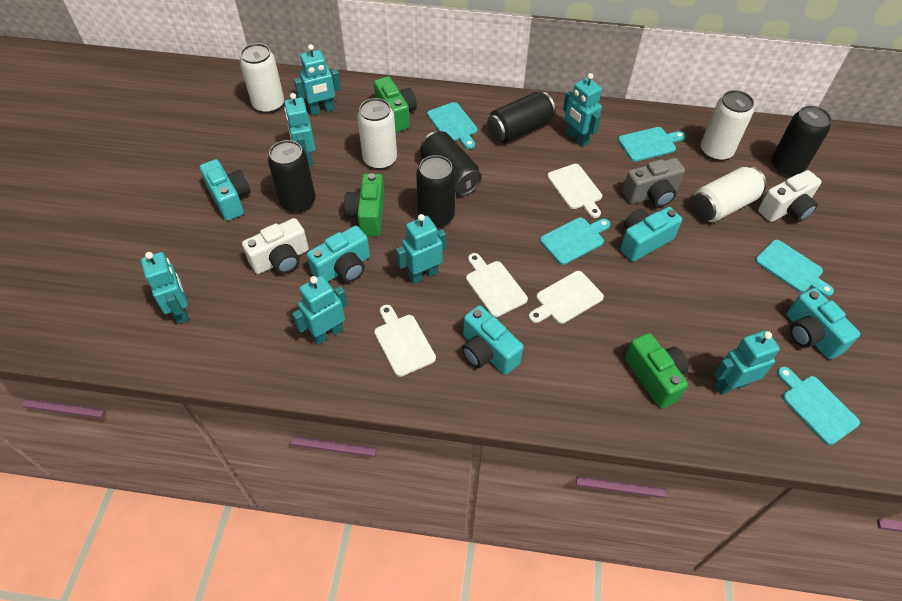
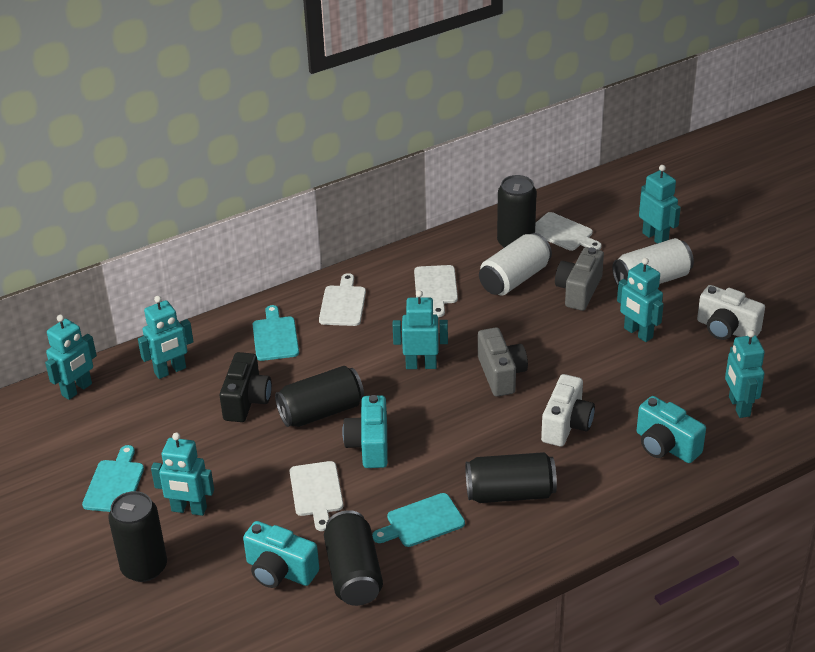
black camera: none = 0 -> [220,352,272,422] = 1
green camera: [344,173,385,236] [374,77,417,132] [625,333,689,409] = 3 -> none = 0
grey camera: [622,158,685,207] = 1 -> [478,327,528,397] [555,247,604,311] = 2
turquoise camera: [199,159,251,221] [307,226,370,282] [462,305,523,375] [620,207,682,262] [787,288,860,359] = 5 -> [243,521,319,588] [342,395,388,468] [637,396,706,463] = 3
turquoise cutting board: [427,102,477,149] [540,217,610,265] [618,127,686,162] [755,240,834,297] [777,367,860,445] = 5 -> [82,445,144,512] [253,305,299,361] [372,493,465,547] = 3
white can: [240,43,284,113] [357,98,397,170] [692,166,767,222] [701,90,754,161] = 4 -> [479,233,552,296] [612,238,694,285] = 2

